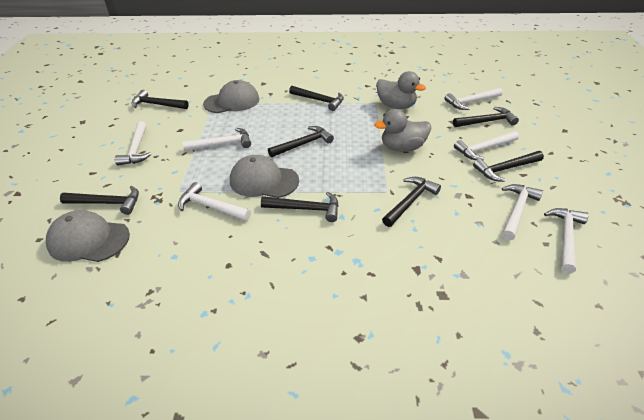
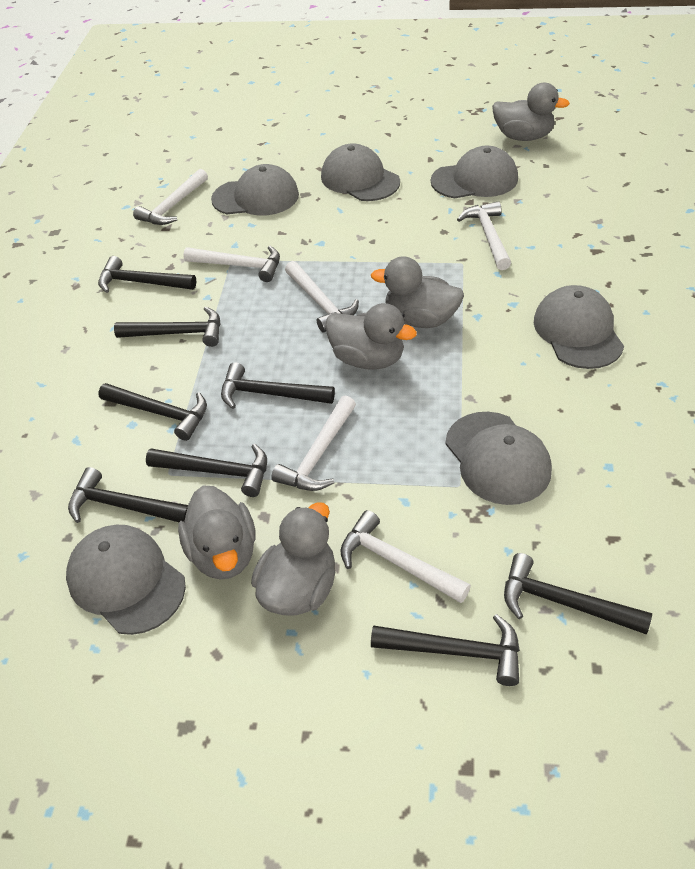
grey cap: [46,210,130,262] [203,80,259,113] [230,155,299,198] = 3 -> [66,525,186,635] [211,164,299,215] [321,143,400,201] [431,145,518,198] [445,412,552,505] [534,285,624,369] = 6
grey duck: [374,109,431,152] [376,71,426,109] = 2 -> [178,485,256,580] [251,502,335,615] [325,303,417,370] [371,256,464,328] [492,83,570,141] = 5
white hammer: [115,121,151,166] [178,182,251,221] [182,128,251,151] [445,88,503,110] [454,131,519,160] [502,184,543,240] [544,208,588,274] = 7 -> [133,169,208,225] [183,246,280,282] [271,396,356,491] [285,261,359,333] [340,510,471,603] [457,201,511,270] = 6

